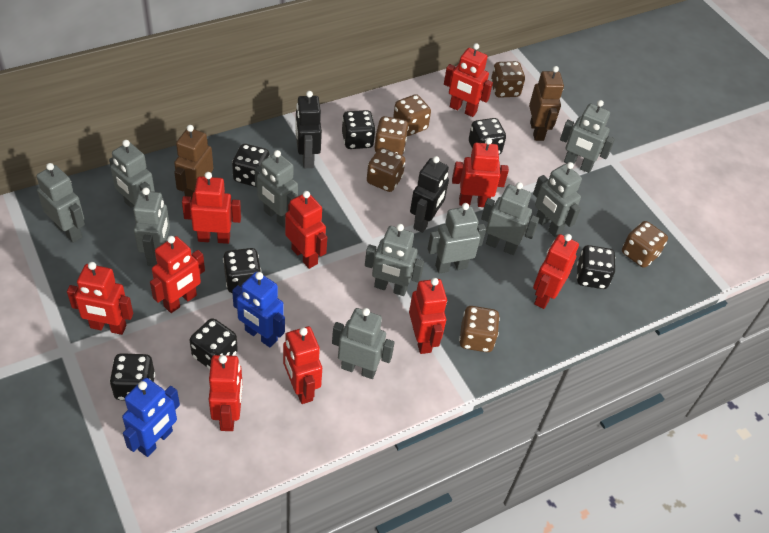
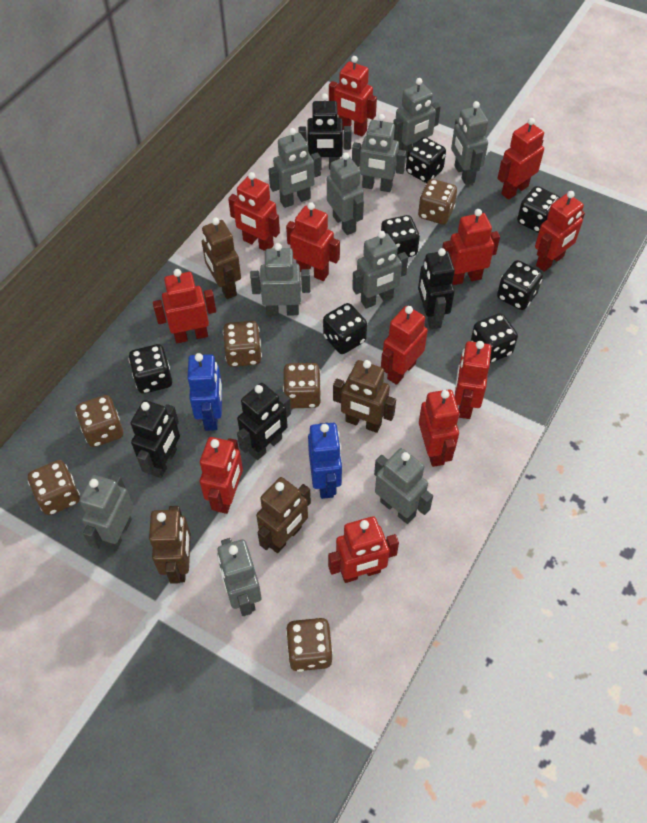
black robot: [296,91,322,168] [410,156,449,233] = 2 -> [130,400,180,478] [237,383,291,460] [299,94,352,170] [418,248,455,329] = 4
brown robot: [174,125,213,201] [529,66,564,141] = 2 -> [149,506,191,584] [202,218,241,299] [256,477,311,553] [333,360,396,433] = 4
red robot: [67,262,133,335] [150,236,205,313] [182,172,241,244] [209,355,243,431] [283,326,322,404] [285,191,327,269] [409,278,447,354] [444,43,493,117] [452,138,509,207] [533,234,579,309] = 10 -> [153,269,216,343] [200,437,243,514] [228,172,280,251] [286,202,340,281] [328,516,399,583] [329,56,377,137] [381,306,428,385] [419,389,459,467] [442,209,500,285] [454,341,491,419] [497,118,544,200] [535,191,585,272] = 12

